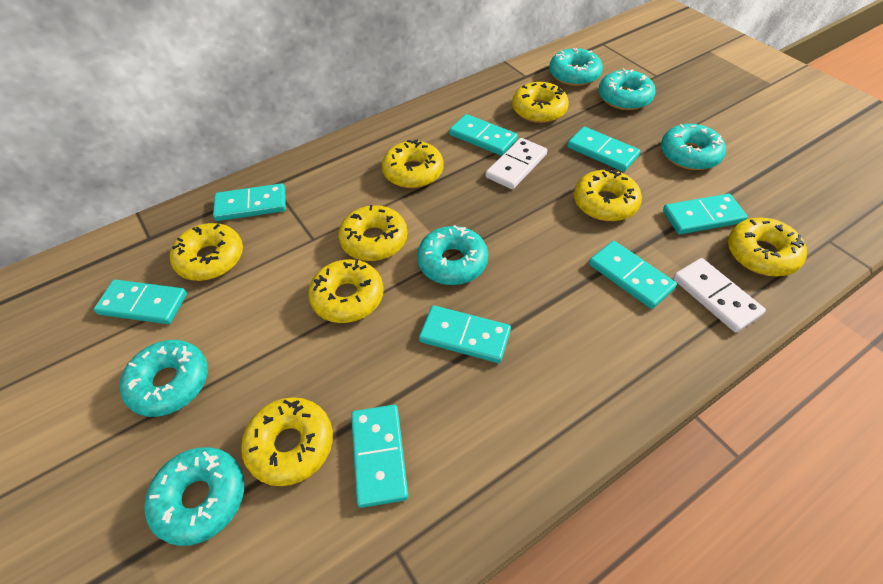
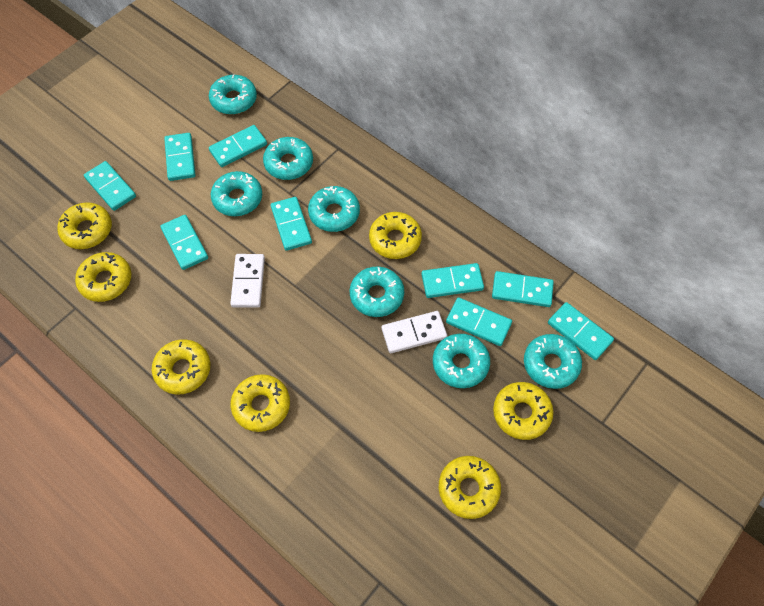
turquoise domino: [94,280,187,324] [213,183,286,221] [351,405,408,508] [419,306,511,363] [449,114,518,156] [567,127,640,172] [589,241,677,309] [663,194,748,234] = 8 -> [84,161,136,211] [160,215,208,270] [164,133,195,181] [209,125,267,167] [271,197,312,251] [421,263,484,298] [446,297,512,346] [492,271,554,307] [548,302,614,360] = 9
turquoise donut: [120,340,208,417] [144,447,244,546] [417,225,488,285] [549,48,603,86] [598,68,655,110] [661,124,726,170] = 6 -> [209,74,257,114] [211,171,262,216] [263,137,313,180] [308,186,360,232] [350,266,404,317] [433,334,490,388] [524,334,582,389] = 7
yellow donut: [170,223,243,281] [241,397,333,486] [308,259,384,323] [338,205,408,261] [382,139,444,188] [512,82,569,123] [574,169,642,221] [728,218,807,277] = 8 -> [57,202,112,249] [75,252,131,302] [152,339,210,395] [231,374,290,432] [369,212,422,259] [439,456,501,519] [493,382,554,440] = 7

